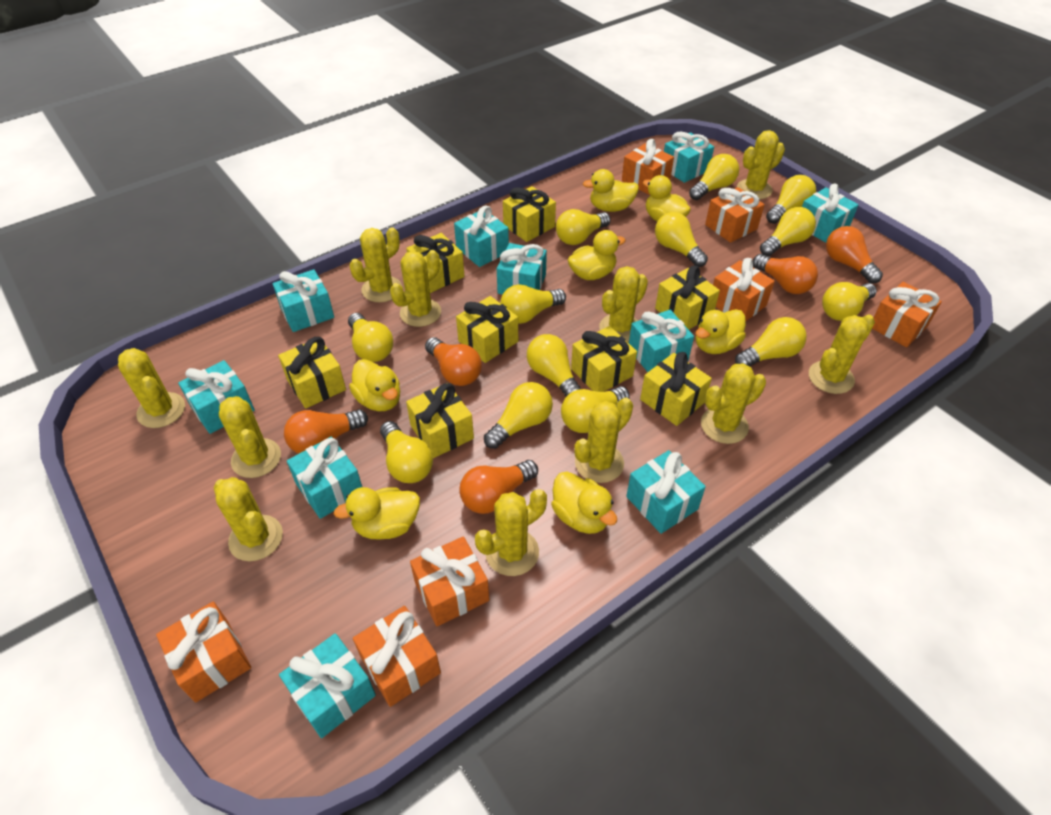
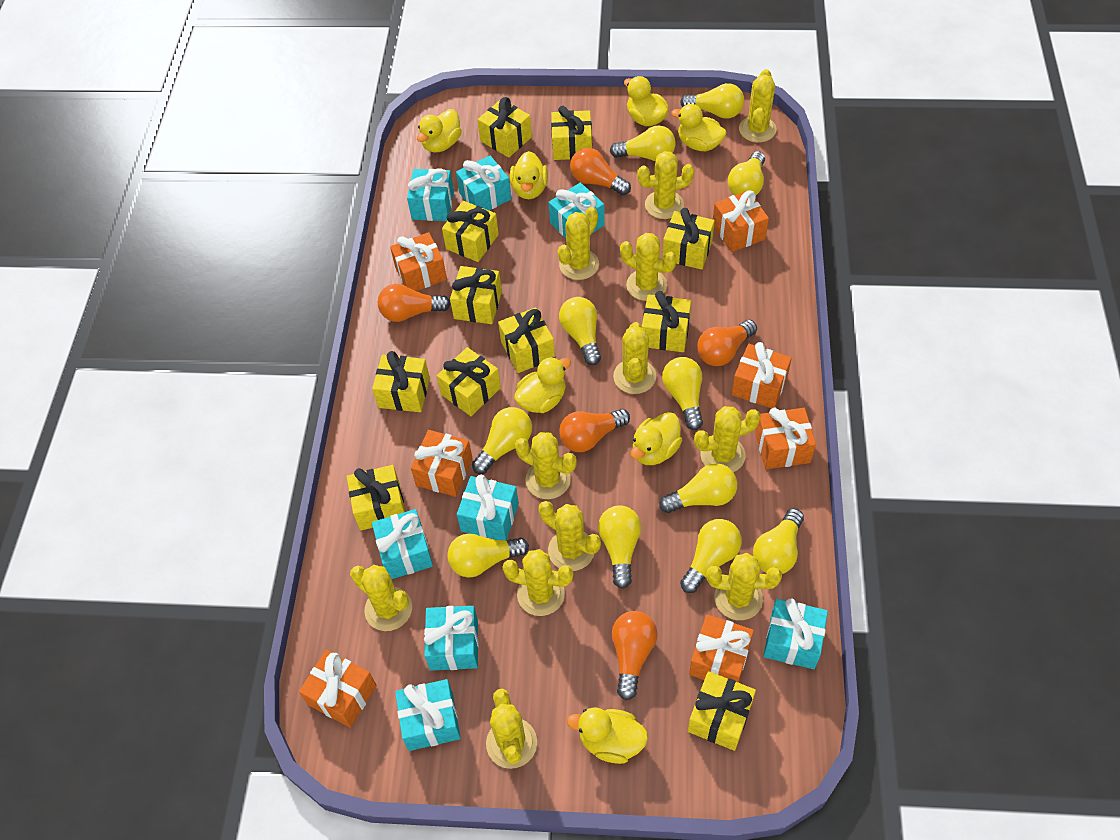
turquoise gift: [178,360,255,434] [272,270,334,332] [279,633,376,738] [287,437,362,519] [454,206,509,267] [497,243,547,295] [626,450,706,534] [629,310,694,372] [664,132,714,183] [802,184,858,243] = 10 -> [372,509,433,579] [395,679,461,751] [407,168,454,221] [424,606,479,671] [456,156,511,210] [457,475,519,540] [548,183,605,238] [763,598,828,669] = 8
yellow cactus: [118,348,185,428] [213,477,283,561] [219,396,281,478] [350,227,402,302] [390,250,441,327] [475,489,547,576] [574,397,633,483] [599,266,648,342] [701,363,766,444] [737,130,785,199] [809,315,875,394] = 11 -> [350,565,412,631] [486,689,537,769] [502,549,573,616] [515,432,577,499] [539,501,601,571] [558,207,599,280] [613,322,656,394] [620,233,677,301] [637,151,694,219] [694,406,761,472] [706,553,782,620] [739,69,776,142] = 12
yellow gift: [278,337,346,408] [406,233,464,293] [406,383,474,458] [456,296,518,363] [503,186,556,242] [571,326,637,392] [640,352,712,426] [655,265,720,330] = 8 -> [347,465,405,531] [372,351,430,412] [437,347,501,416] [442,201,499,262] [450,266,502,324] [477,97,532,158] [498,307,555,373] [551,106,592,160] [642,291,691,352] [662,208,715,270] [688,671,756,751] = 11
yellow light bulb: [348,313,393,362] [380,421,433,483] [484,382,553,449] [500,284,566,324] [527,334,581,397] [556,209,610,245] [561,386,630,433] [655,212,708,267] [689,154,739,200] [735,317,806,367] [760,207,816,256] [766,175,816,224] [822,282,877,321] = 13 -> [447,533,529,578] [472,407,532,474] [559,297,601,365] [598,505,641,589] [610,126,676,161] [660,463,737,513] [662,357,703,430] [680,83,744,119] [680,519,742,593] [728,151,765,195] [753,508,804,574] = 11

